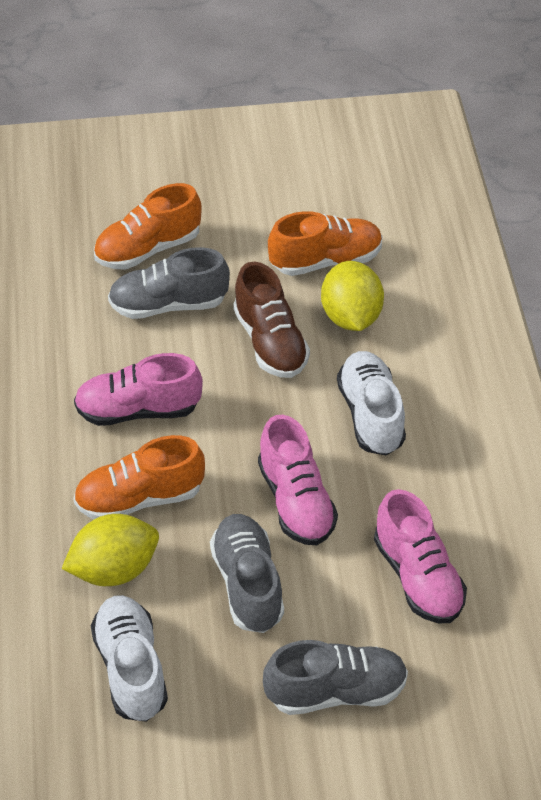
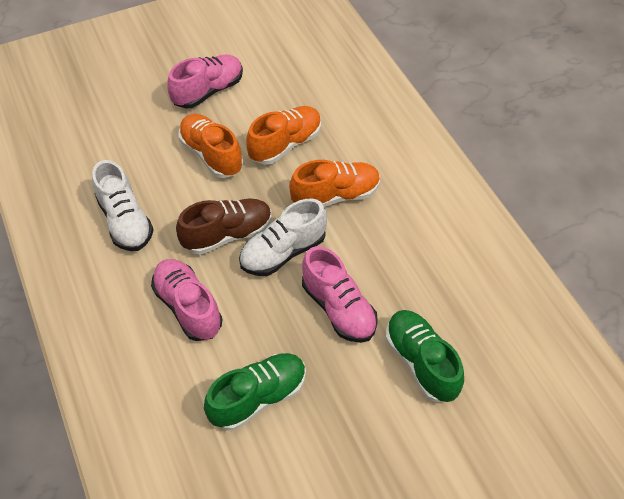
green shoe: none = 0 -> [204,353,306,431] [385,310,464,402] = 2
grey shoe: [108,247,230,319] [210,514,284,633] [263,640,408,715] = 3 -> none = 0
yellow lemon: [62,514,159,586] [321,261,384,331] = 2 -> none = 0

